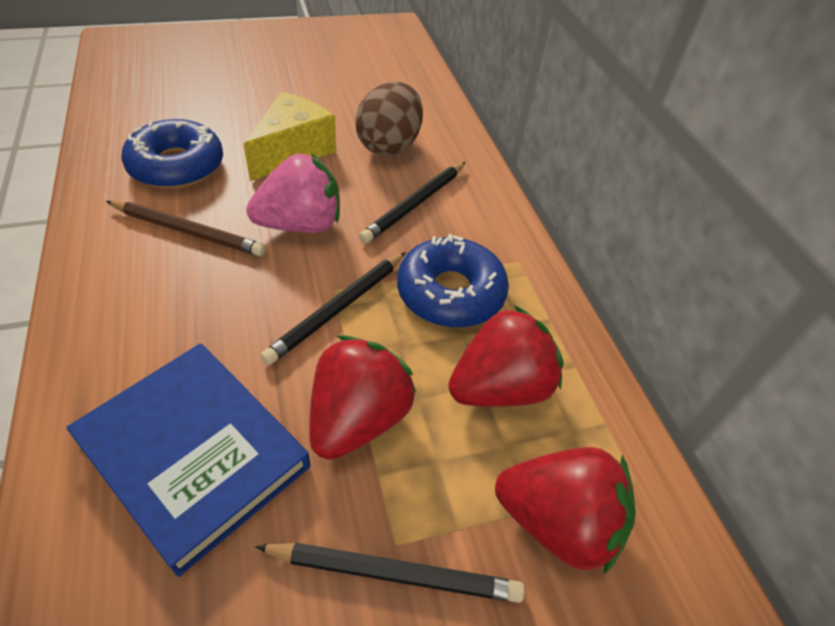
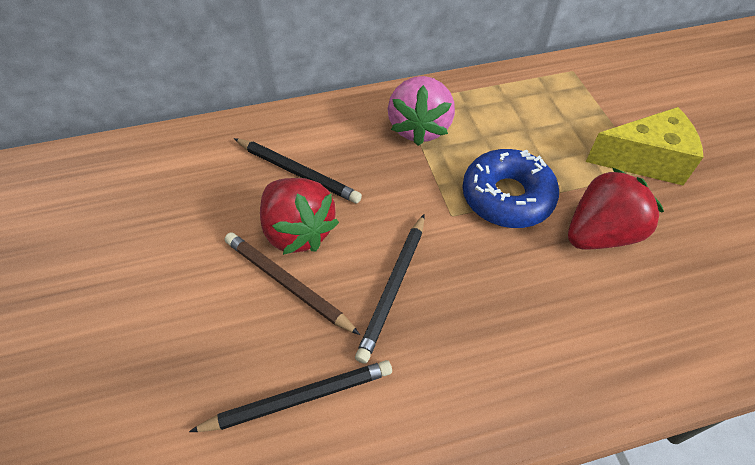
blue book: [66,343,310,577] = 1 -> none = 0
blue donut: [121,119,223,189] [397,234,509,328] = 2 -> [462,149,559,228] = 1
brown egg: [355,82,423,156] = 1 -> none = 0
red strawberry: [309,335,416,460] [448,305,564,407] [495,447,636,574] = 3 -> [260,178,339,255] [568,168,664,249] = 2

